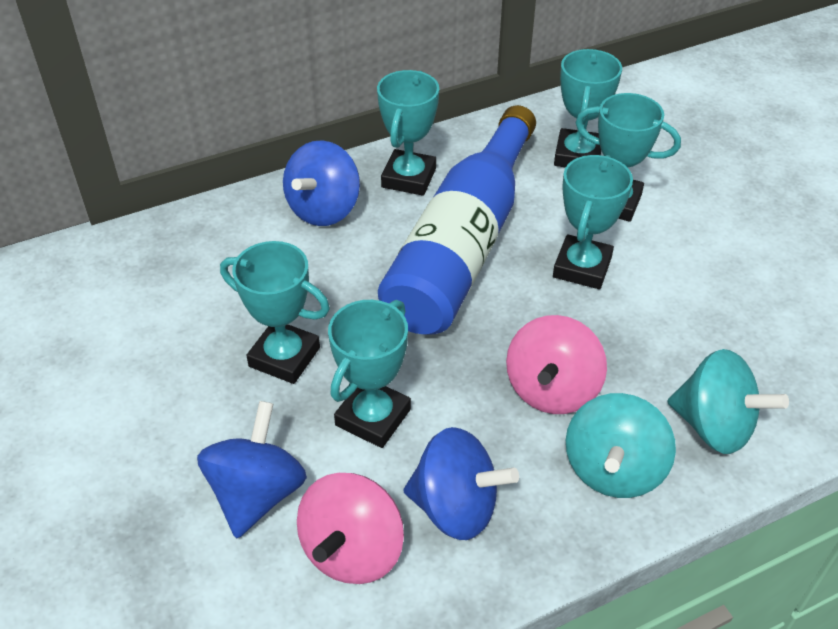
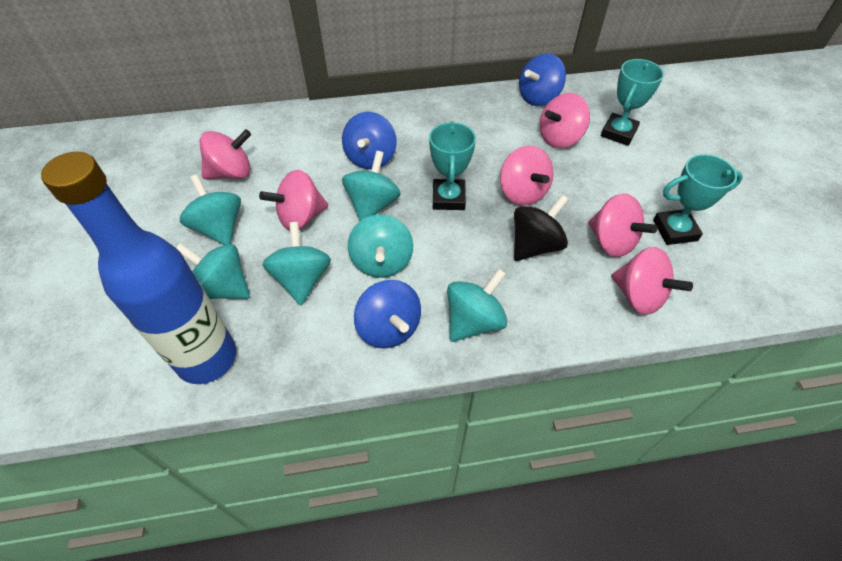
black spinning top: none = 0 -> [514,195,569,261] = 1
pink spinning top: [297,473,404,584] [506,315,607,414] = 2 -> [199,129,251,179] [259,170,328,230] [500,146,554,206] [540,93,590,148] [588,193,657,257] [611,247,693,315] = 6
turquoise spinning top: [566,393,676,498] [668,349,789,454] = 2 -> [176,243,250,299] [180,174,241,245] [262,222,331,305] [342,151,401,221] [348,214,413,278] [447,269,507,342] = 6
turquoise trophy: [220,241,330,384] [328,300,411,448] [377,70,439,196] [553,155,633,289] [554,49,622,167] [575,93,681,222] = 6 -> [429,121,476,210] [601,59,664,146] [653,154,743,245] = 3

